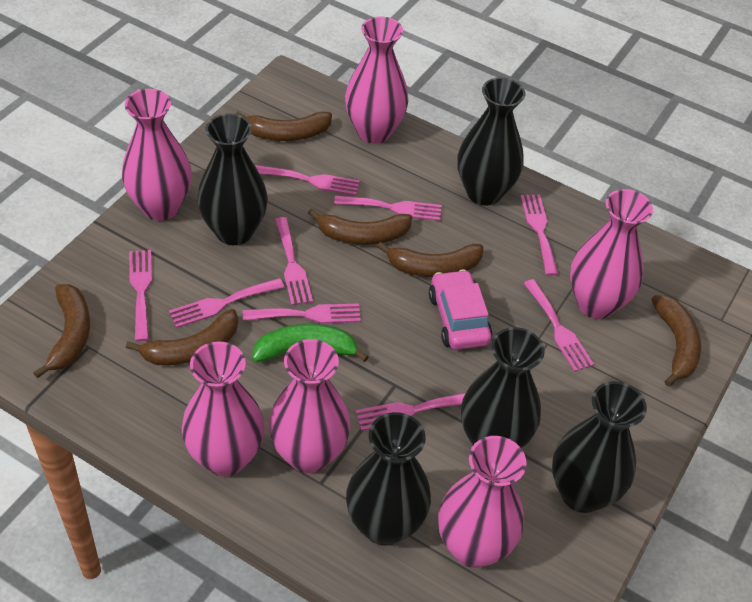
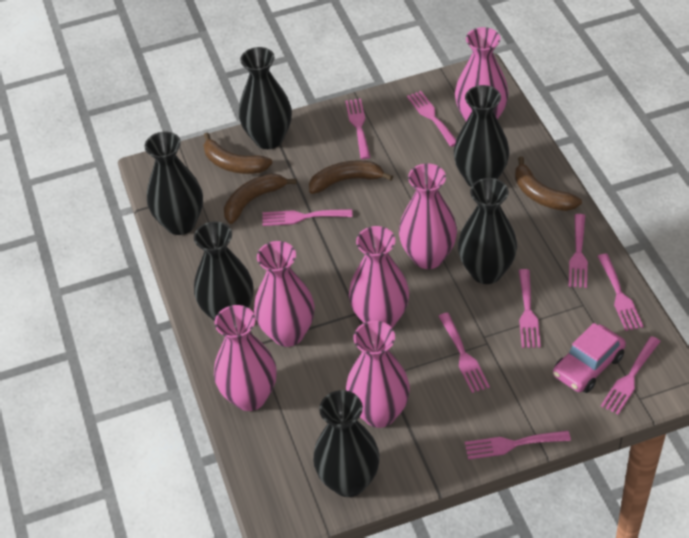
black vase: [197,113,268,245] [346,412,431,546] [457,77,526,206] [461,327,545,448] [552,381,647,513] = 5 -> [144,132,203,235] [194,221,253,321] [239,47,292,149] [313,390,380,497] [454,85,509,187] [458,178,517,284] = 6
brown banana: [33,284,90,379] [126,309,238,366] [235,111,332,141] [308,208,412,245] [377,242,483,277] [651,295,701,387] = 6 -> [204,132,273,174] [224,174,297,224] [309,160,393,194] [515,156,582,211] = 4
green banana: [252,324,369,362] = 1 -> none = 0

